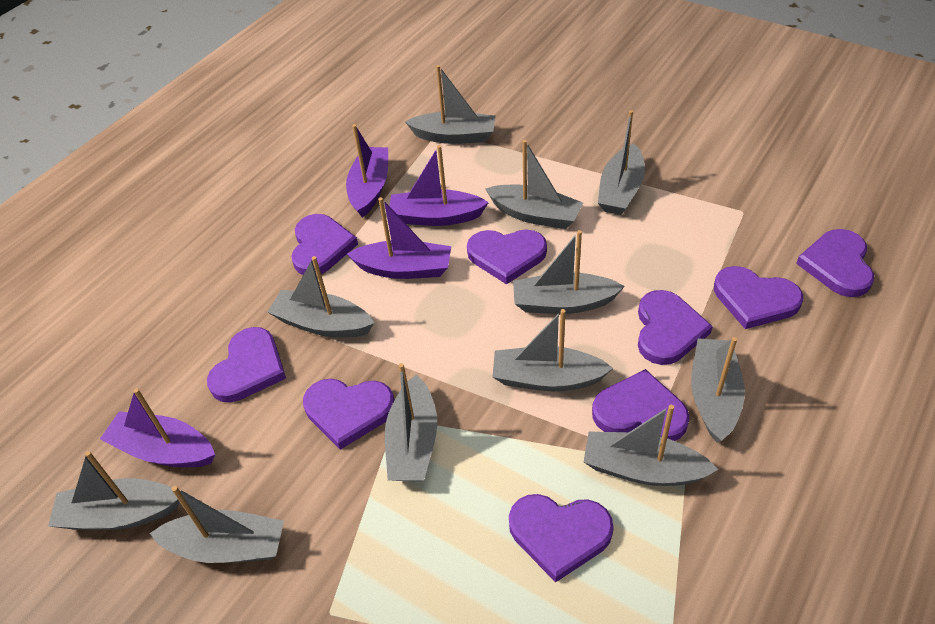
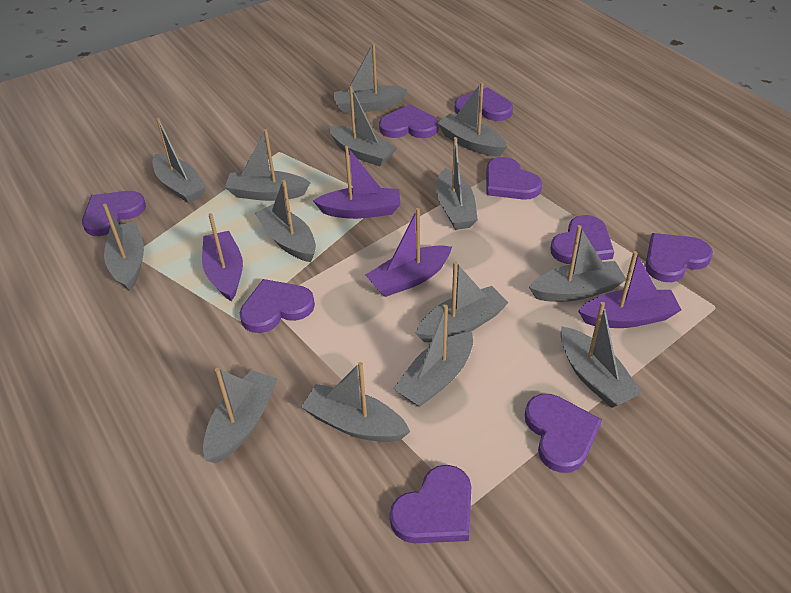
grey boat: [48,451,180,530] [150,486,284,563] [268,256,374,337] [385,363,437,481] [405,65,496,144] [485,140,583,229] [493,309,613,391] [513,230,625,314] [584,405,719,486] [598,110,645,215] [691,337,745,443] = 11 -> [103,204,144,291] [153,118,206,203] [203,368,278,463] [225,129,311,201] [255,180,316,262] [301,362,410,442] [328,86,397,166] [333,43,408,113] [393,305,473,407] [415,261,508,342] [436,137,478,230] [437,82,507,157] [529,225,626,302] [560,302,642,408] = 14

